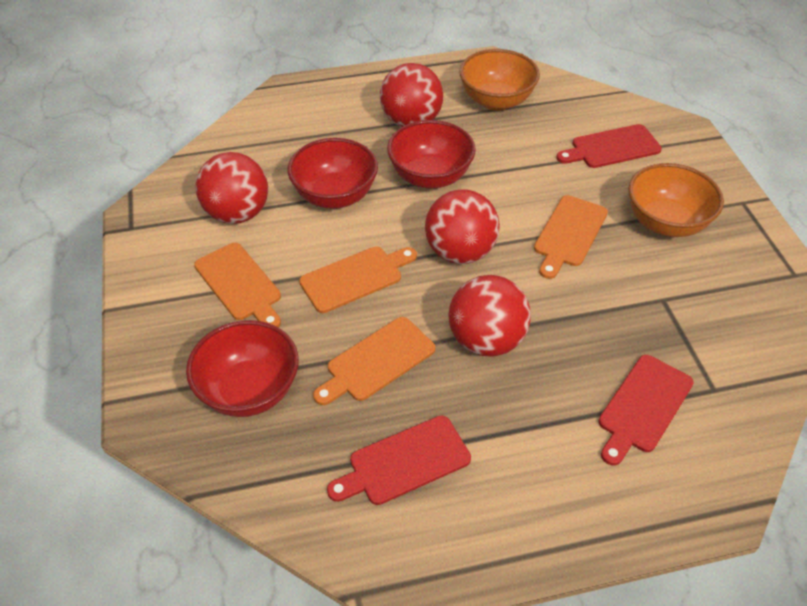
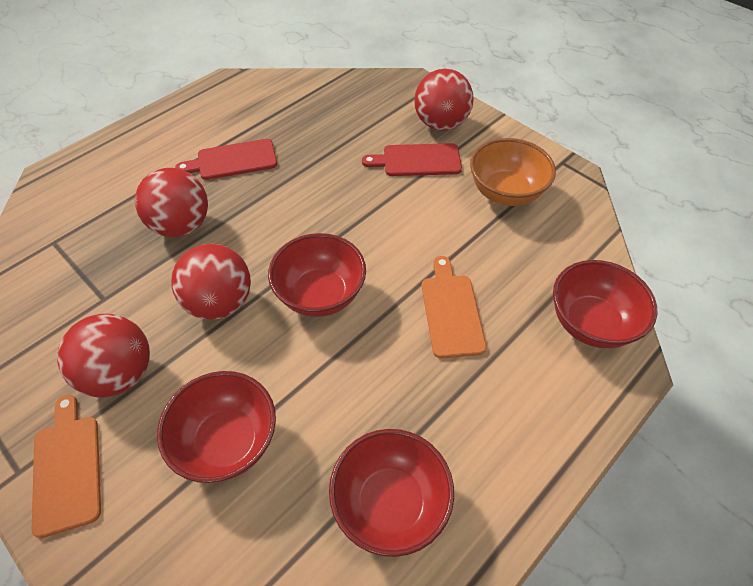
orange bowl: [459,49,540,111] [628,163,724,237] = 2 -> [470,138,556,206] = 1
orange cutting board: [194,243,281,327] [299,246,417,313] [313,317,435,405] [534,195,608,279] = 4 -> [32,394,101,538] [422,256,486,358] = 2
red bowl: [186,320,299,417] [288,138,378,209] [387,120,476,189] = 3 -> [157,371,276,483] [268,233,366,317] [329,429,454,557] [553,260,657,348] = 4
red cutting board: [327,415,471,505] [556,124,662,168] [598,355,694,466] = 3 -> [175,139,277,180] [362,143,462,176] = 2

